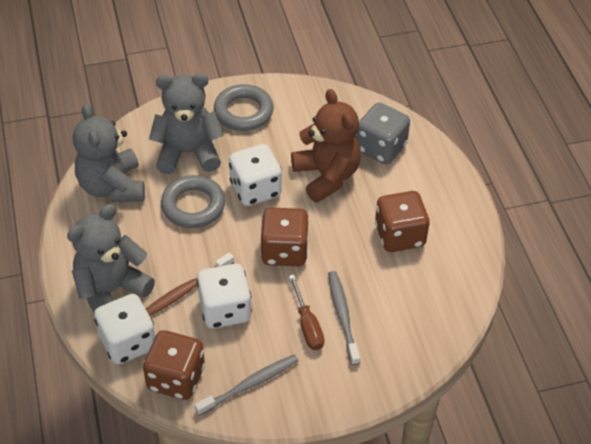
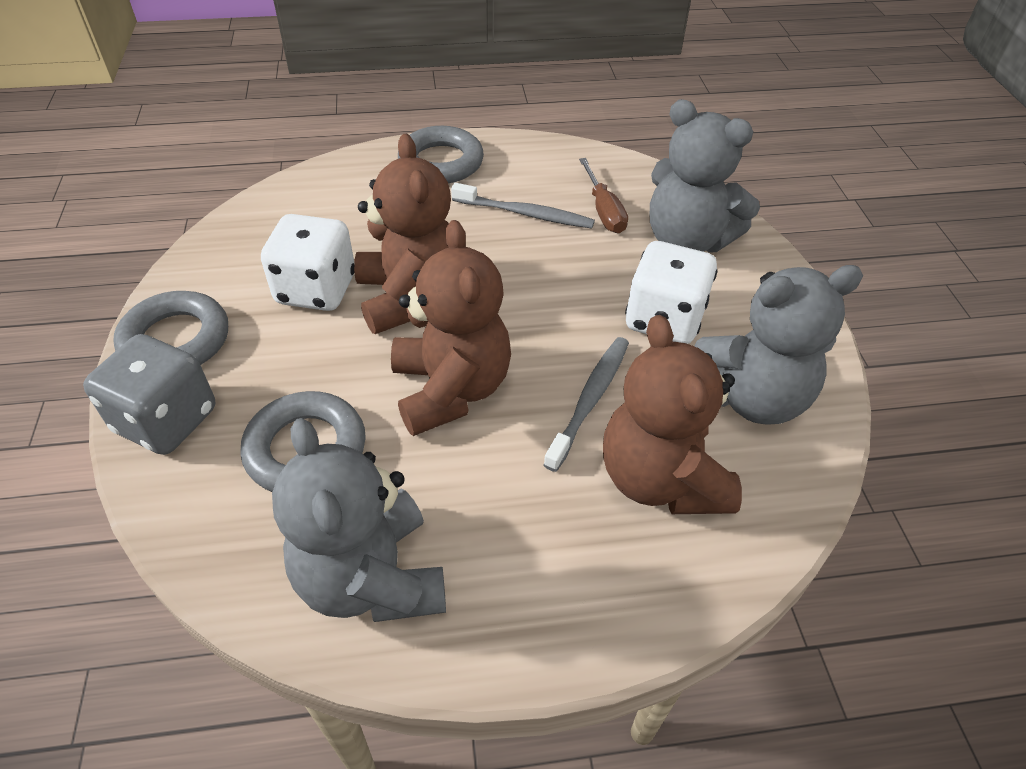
brown dice: [143,330,205,400] [260,208,309,266] [375,191,430,252] = 3 -> none = 0
brown teddy bear: [291,89,361,203] = 1 -> [354,134,451,334] [391,220,511,436] [603,315,742,514] = 3
brown toothbrush: [146,252,234,316] = 1 -> none = 0
grey ring: [161,175,225,228] [214,84,274,131] = 2 -> [113,291,228,365] [240,391,366,492] [398,126,484,183] = 3
white dice: [94,294,156,365] [197,264,252,329] [229,144,282,206] = 3 -> [261,214,354,311] [625,241,717,344] = 2

